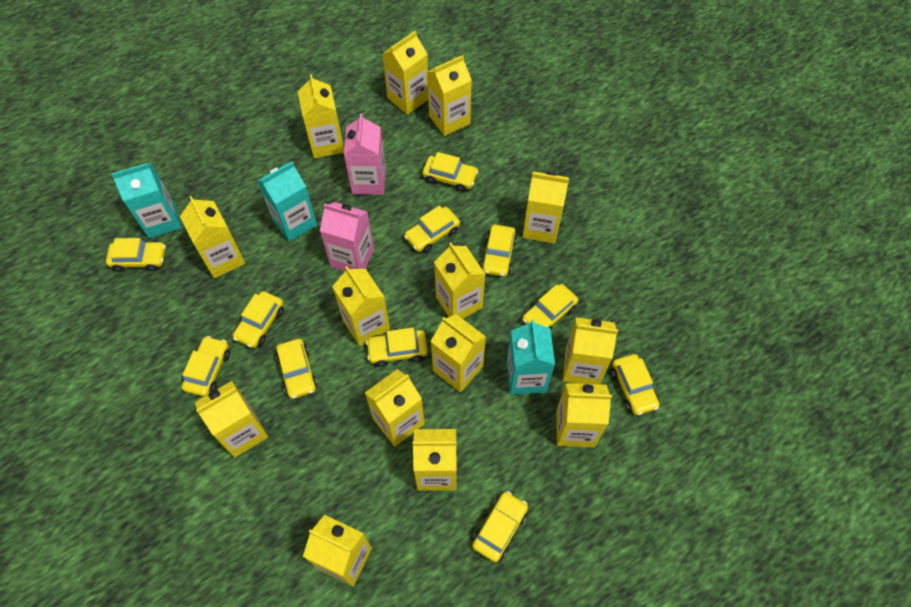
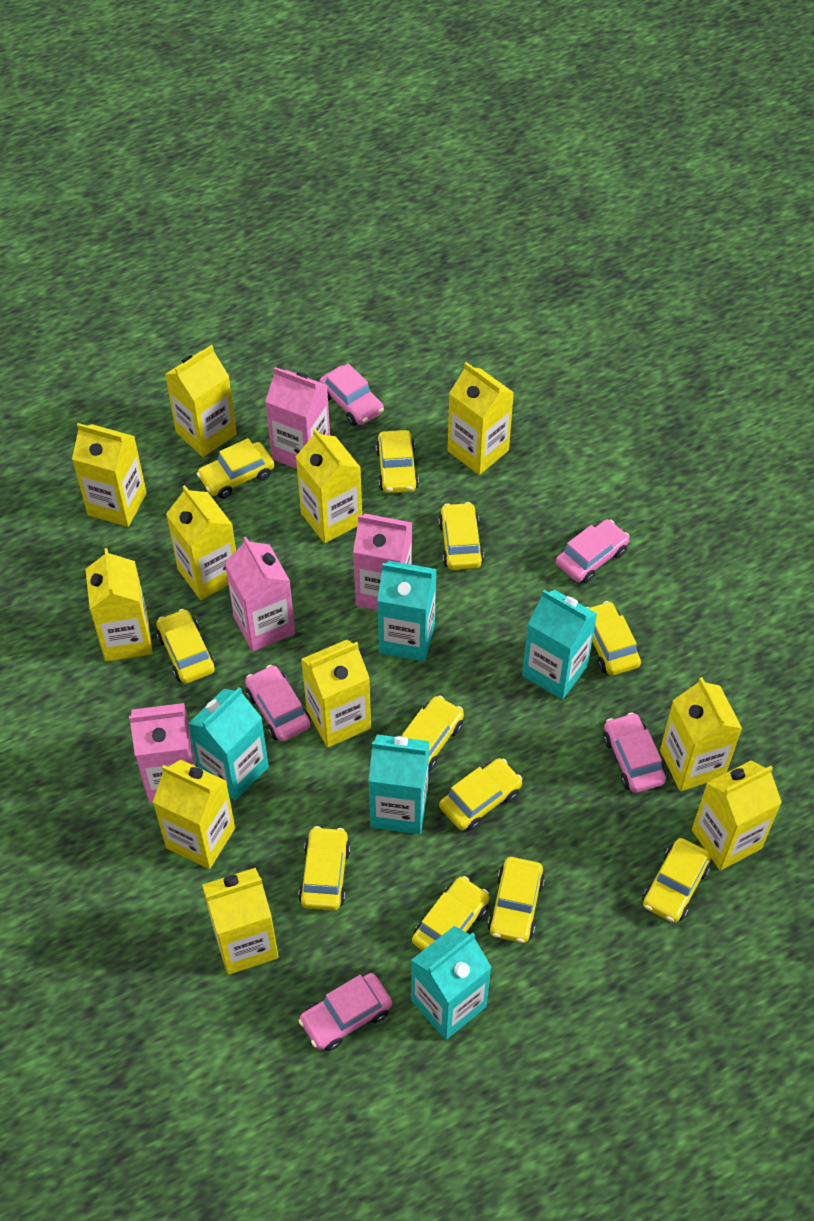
pink car: none = 0 -> [245,665,311,741] [298,973,392,1051] [319,363,384,426] [556,519,630,583] [603,712,666,793] = 5
pink carton: [320,202,374,271] [344,113,386,195] = 2 -> [129,703,196,803] [225,537,295,652] [265,367,330,469] [353,514,412,610] = 4
turquoise carton: [111,163,181,239] [257,162,317,242] [507,319,555,395] = 3 -> [188,687,269,801] [368,734,429,834] [377,560,437,662] [411,926,491,1040] [522,590,597,699] = 5
yellow carton: [180,196,245,278] [195,381,268,458] [298,74,344,159] [303,515,372,586] [332,266,390,346] [365,369,425,446] [382,31,428,115] [413,429,457,491] [427,55,472,136] [431,314,486,392] [434,243,485,319] [522,171,569,244] [556,383,612,447] [563,317,618,384] = 14 -> [72,423,147,527] [85,548,153,662] [153,759,235,869] [165,345,237,457] [166,485,236,600] [202,868,279,975] [296,428,362,543] [301,639,371,748] [448,362,514,475] [660,677,742,791] [692,761,782,870] = 11

